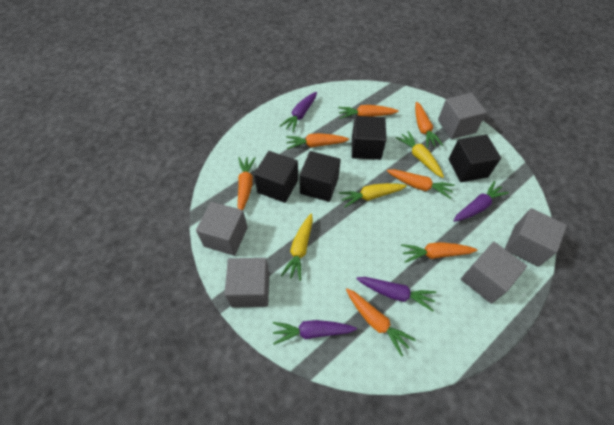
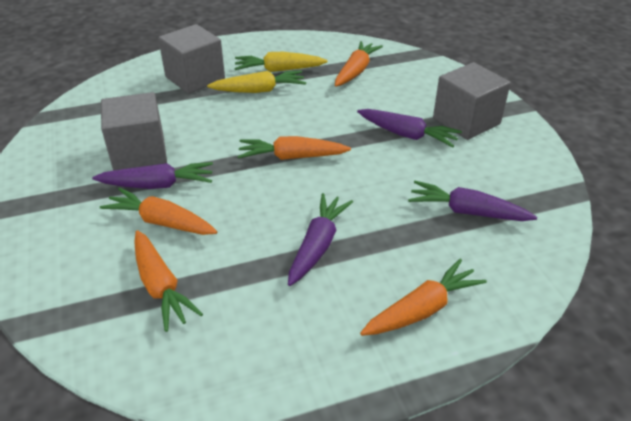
black cube: [254,151,298,203] [299,151,341,202] [352,116,387,160] [449,135,501,182] = 4 -> none = 0
grey cube: [196,202,248,256] [224,258,269,307] [438,93,487,139] [461,242,527,304] [505,208,567,267] = 5 -> [101,92,167,171] [158,24,225,94] [433,62,511,140] = 3
orange carrot: [238,157,256,210] [286,133,349,149] [338,105,399,119] [346,288,416,357] [387,169,455,199] [401,242,477,263] [415,102,443,148] = 7 -> [100,187,218,235] [134,230,203,332] [238,136,351,160] [335,41,383,87] [360,259,487,336] = 5
yellow carrot: [281,214,313,281] [339,183,407,208] [396,131,444,178] = 3 -> [207,70,306,93] [234,52,328,72] = 2

